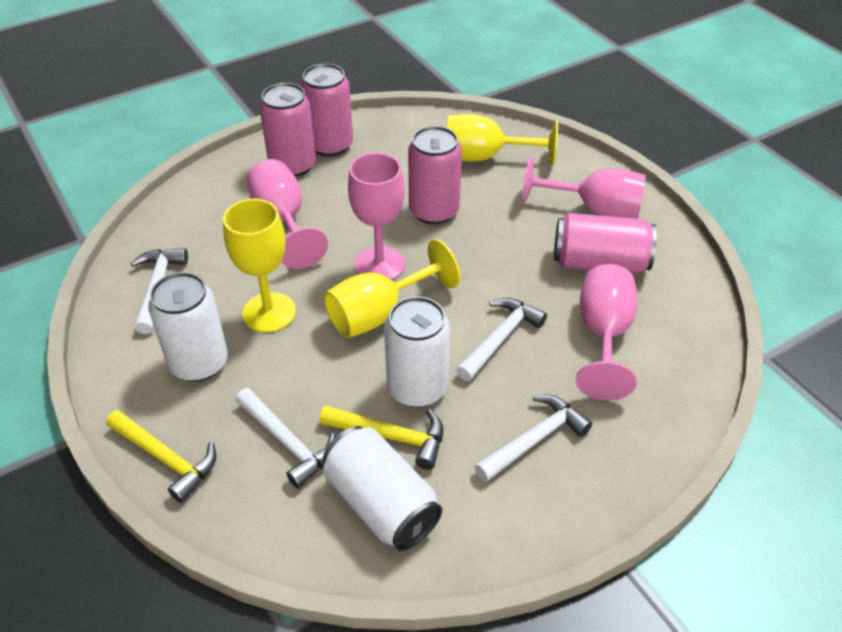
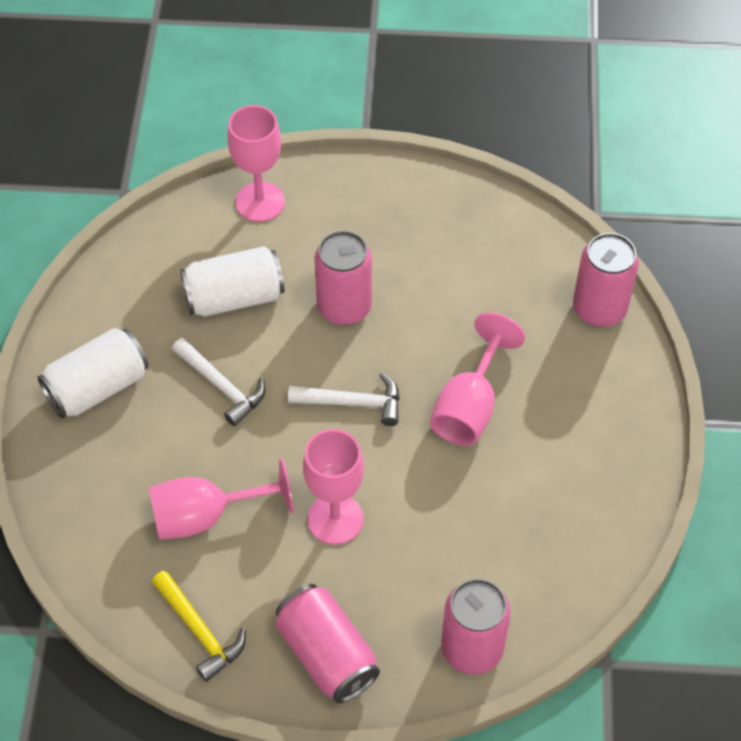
white can: [148,272,228,381] [323,426,442,551] [384,296,450,407] = 3 -> [37,328,149,419] [180,246,285,317] = 2
white hammer: [130,248,188,334] [235,388,336,488] [456,298,547,381] [475,395,593,482] = 4 -> [172,338,266,426] [288,373,400,426] = 2
yellow goblet: [223,199,296,333] [324,239,460,339] [447,114,558,166] = 3 -> none = 0
yellow hammer: [106,410,216,503] [320,405,444,470] = 2 -> [152,570,246,682] = 1

